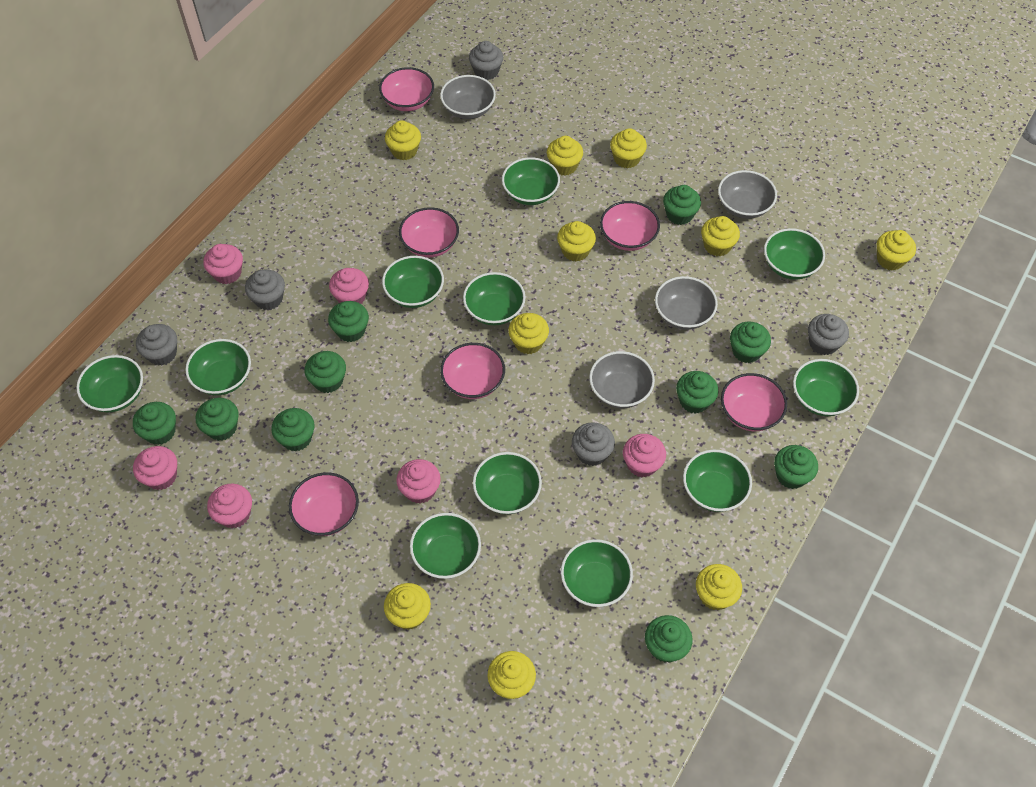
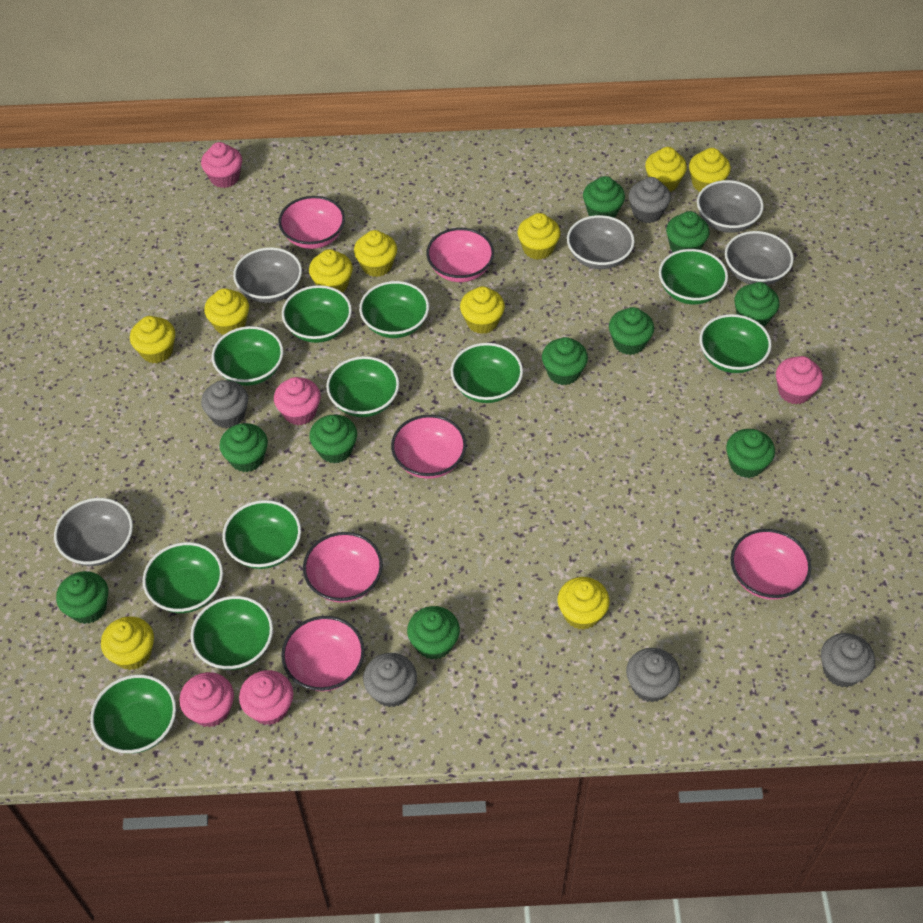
grey bowl: [440,75,496,119] [589,351,655,408] [655,276,718,330] [718,170,777,219] = 4 -> [54,498,133,566] [233,247,302,303] [567,215,635,269] [697,180,764,233] [725,231,794,285] = 5
pink cupcake: [133,446,177,490] [203,244,243,284] [207,484,252,528] [329,268,369,304] [396,459,441,503] [623,434,666,478] = 6 -> [179,672,234,727] [201,142,242,188] [239,670,293,725] [274,377,321,426] [776,356,823,404] = 5

